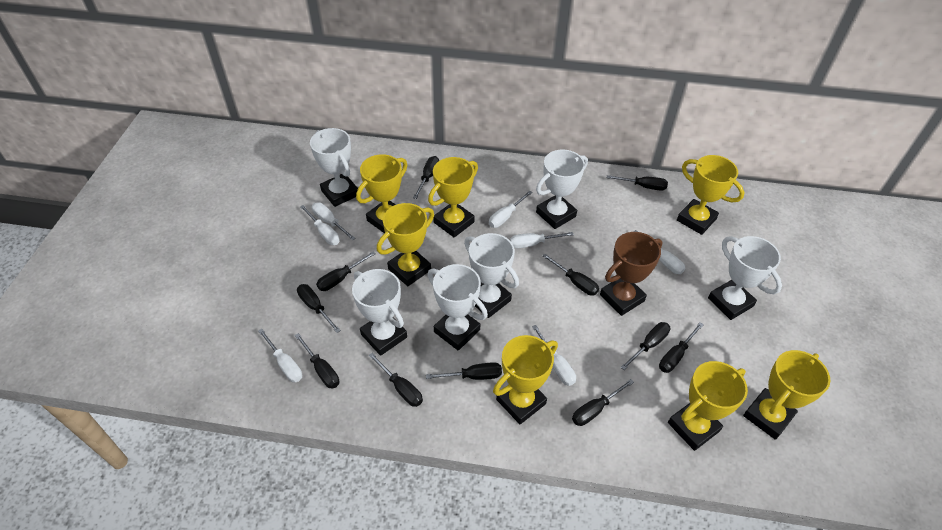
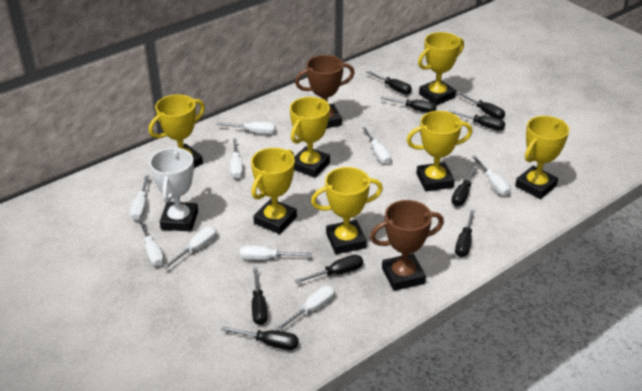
black screwdriver: [295,333,339,389] [297,284,341,333] [316,252,375,291] [369,353,423,407] [413,156,439,199] [426,362,502,380] [543,254,599,295] [572,379,634,426] [607,175,668,190] [620,322,670,370] [659,322,704,373] = 11 -> [221,326,299,350] [252,267,268,325] [295,255,363,283] [366,70,412,94] [380,96,437,113] [448,110,505,131] [451,166,478,206] [455,209,475,257] [457,92,505,119] = 9
brown trophy: [600,232,663,316] = 1 -> [295,55,355,128] [370,200,444,291] = 2
white screwdriver: [258,329,302,382] [300,205,340,245] [312,202,356,241] [489,191,533,228] [510,232,574,248] [532,325,576,386] [633,230,686,274] = 7 -> [130,175,150,220] [138,219,164,266] [162,226,217,269] [217,122,276,134] [230,138,243,179] [240,245,311,260] [275,286,335,331] [362,126,391,164] [472,155,511,195] = 9
white trophy: [310,128,358,207] [352,269,407,356] [427,264,488,351] [464,233,519,318] [536,149,588,229] [708,236,782,320] = 6 -> [149,147,198,232] = 1

